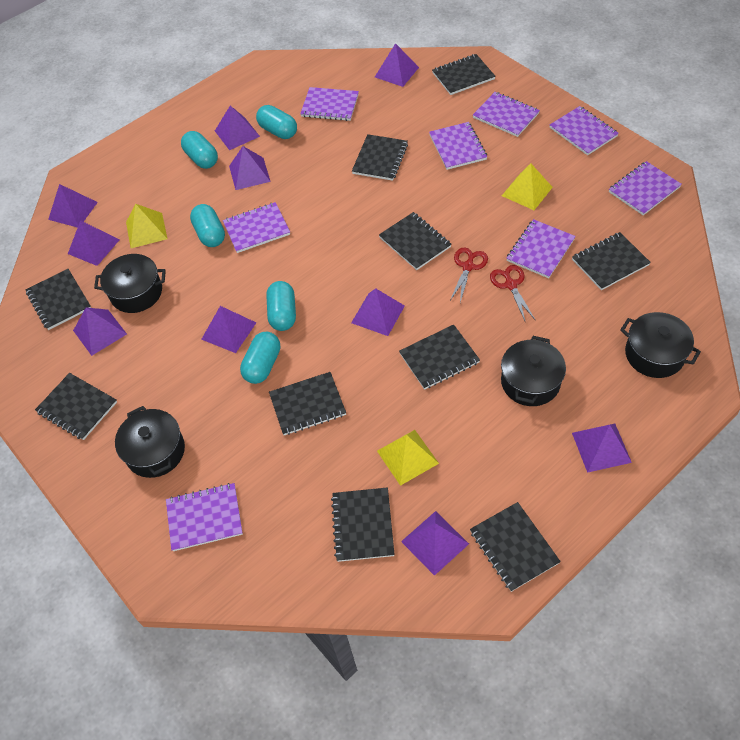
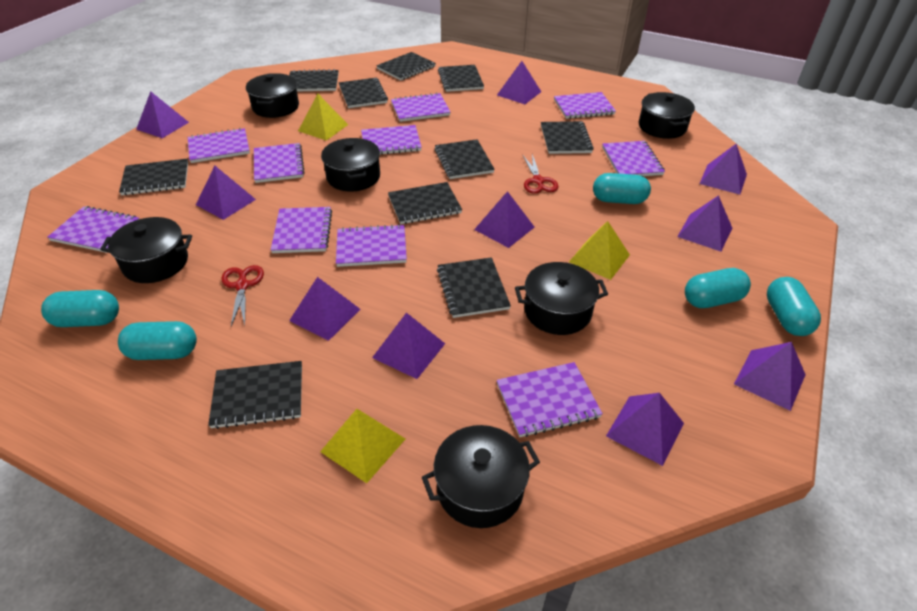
black pot: [94,254,166,313] [115,406,185,478] [501,336,566,406] [620,312,701,378] = 4 -> [100,217,192,283] [246,73,299,118] [321,138,380,191] [422,425,540,528] [515,262,608,335] [639,92,695,139] = 6
purple notebook: [166,483,243,551] [223,202,290,253] [300,87,359,121] [429,122,487,170] [473,92,540,137] [506,219,576,278] [550,106,619,155] [609,161,682,215] = 8 -> [47,206,139,253] [188,128,250,163] [254,143,305,183] [271,207,332,253] [336,224,407,267] [361,125,422,155] [391,93,451,122] [497,362,603,437] [554,92,616,119] [602,141,665,176] = 10

